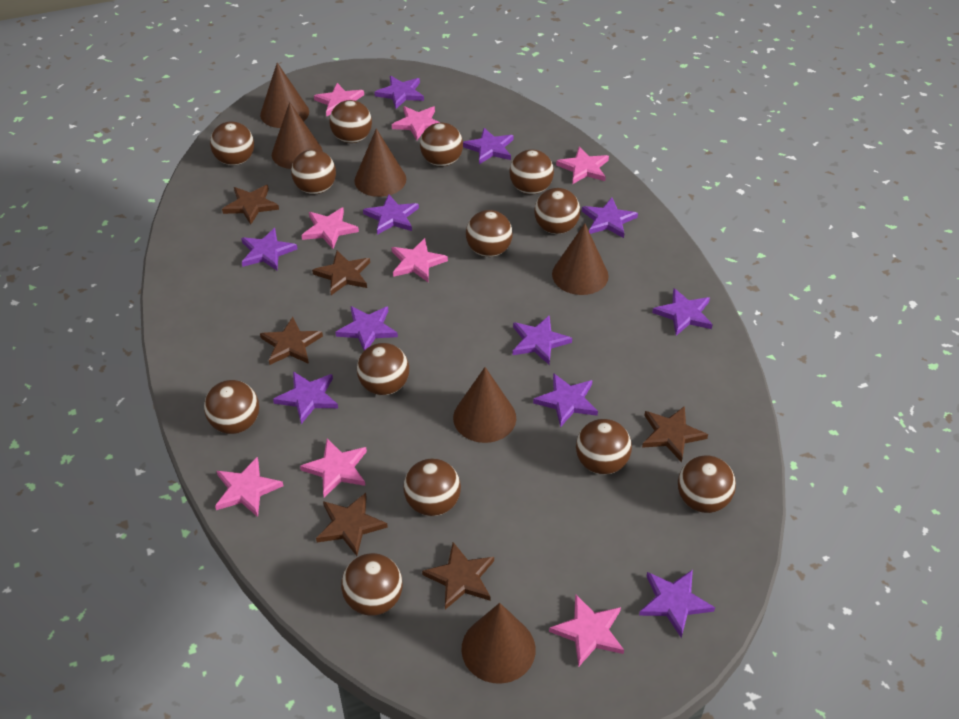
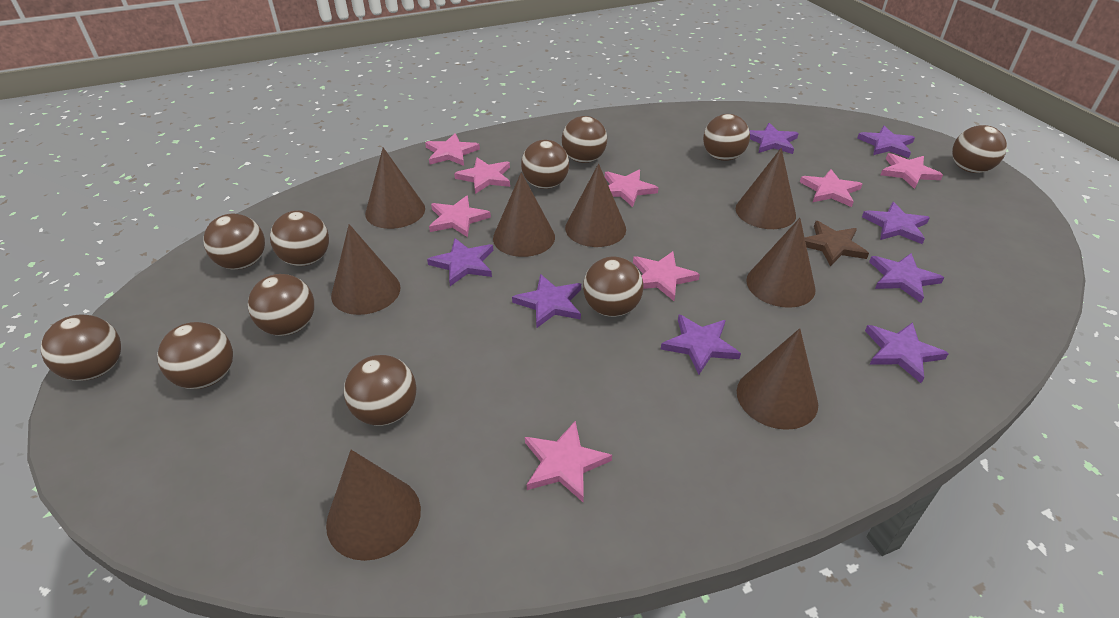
brown ball: [204,380,259,434] [210,121,254,166] [291,149,336,194] [329,100,372,143] [341,553,403,616] [357,343,409,395] [404,459,461,516] [420,123,463,167] [466,210,513,257] [509,150,554,194] [534,188,580,234] [576,419,632,475] [678,456,736,513] = 13 -> [41,314,121,381] [157,322,233,389] [203,214,265,270] [248,274,314,336] [270,210,329,266] [344,355,416,426] [521,140,569,189] [562,116,607,163] [583,257,643,317] [703,114,750,161] [952,125,1007,173] = 11
brown cone: [260,63,309,128] [272,102,323,169] [354,128,406,197] [453,367,516,443] [461,603,536,684] [552,224,609,295] = 6 -> [326,450,421,561] [331,224,401,315] [365,147,425,229] [493,172,555,257] [565,164,626,247] [736,148,796,229] [737,328,818,430] [746,218,815,308] = 8
brown star: [222,185,279,225] [260,317,323,365] [312,251,370,295] [316,493,388,556] [422,542,494,609] [642,406,708,463] = 6 -> [805,221,869,266] = 1
purple star: [241,228,298,270] [273,371,338,424] [335,306,398,350] [363,194,419,235] [374,76,424,109] [463,128,514,164] [512,315,572,365] [533,373,598,428] [582,197,638,238] [639,570,715,638] [652,288,713,336] = 11 -> [427,238,493,286] [512,274,581,328] [661,314,741,374] [749,123,799,154] [857,126,915,158] [862,202,930,244] [865,322,949,383] [869,253,944,303] = 8

